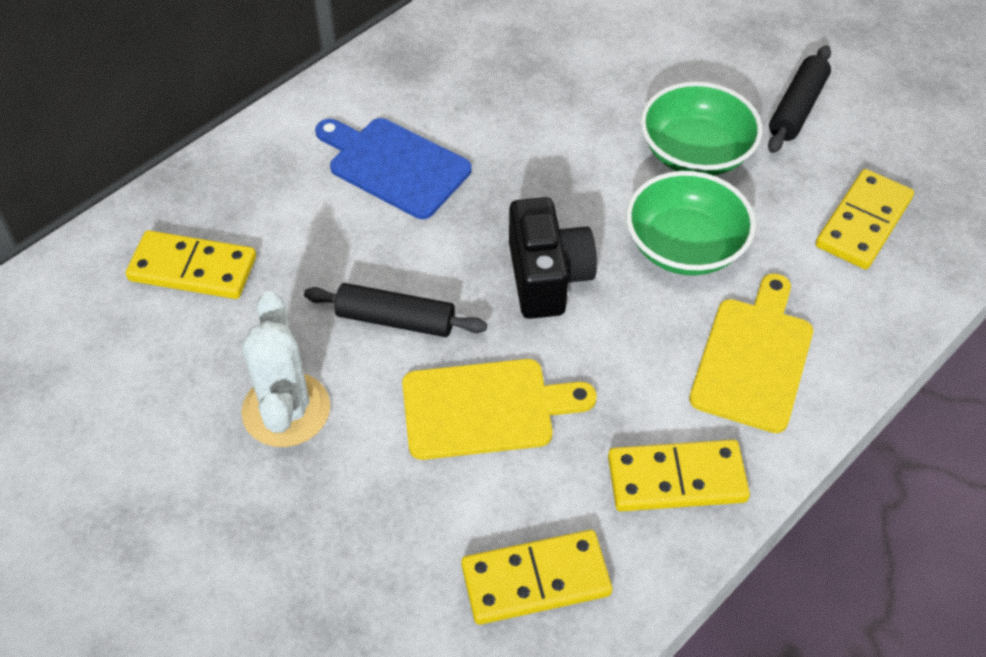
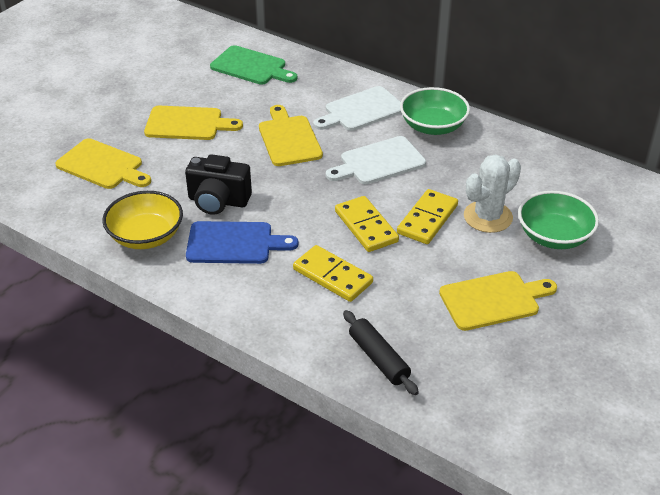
black rolling pin: [304,283,487,337] [768,45,831,153] = 2 -> [343,310,419,395] = 1
green cutting board: none = 0 -> [210,45,297,85] = 1
white cutting board: none = 0 -> [313,86,401,131] [326,136,426,184] = 2
yellow bowl: none = 0 -> [102,191,183,249] = 1
yellow cutting board: [402,359,596,460] [689,274,813,433] = 2 -> [55,138,151,189] [144,106,243,140] [259,105,323,166] [439,271,557,331] = 4
yellow domino: [126,230,256,299] [461,530,612,625] [608,440,750,511] [816,169,914,269] = 4 -> [293,245,373,302] [335,196,399,252] [397,189,458,244] = 3

